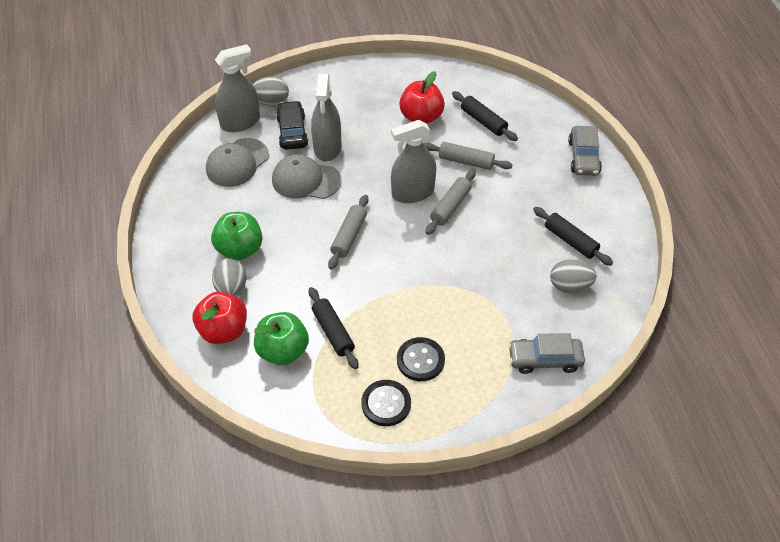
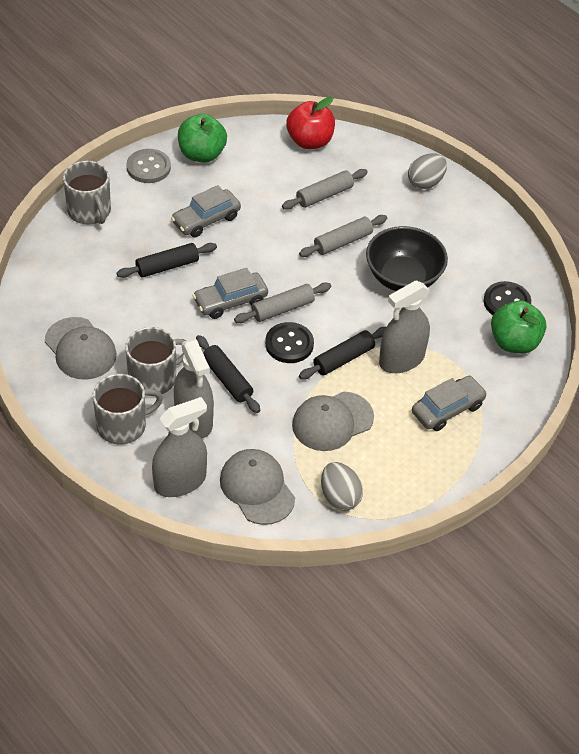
black bowl: none = 0 -> [366,226,448,291] = 1
black car: [276,101,308,150] = 1 -> none = 0
grey button: none = 0 -> [126,149,171,183] = 1
grey cap: [206,138,269,187] [272,154,341,199] = 2 -> [45,317,117,380] [220,449,295,525] [292,392,374,451] = 3
grey car: [508,333,585,374] [568,126,602,176] = 2 -> [171,185,241,237] [192,268,268,319] [412,376,487,431] = 3
grey egg: [212,259,246,297] [253,77,289,106] [550,259,597,293] = 3 -> [321,462,363,511] [408,153,447,189] = 2
grey mug: none = 0 -> [63,161,111,225] [93,374,163,444] [125,327,186,396] = 3
red apple: [193,292,247,344] [399,71,445,124] = 2 -> [286,96,335,149] = 1

